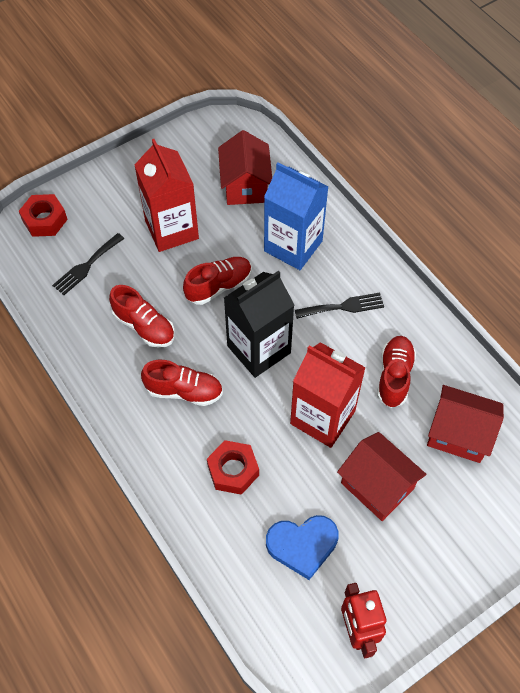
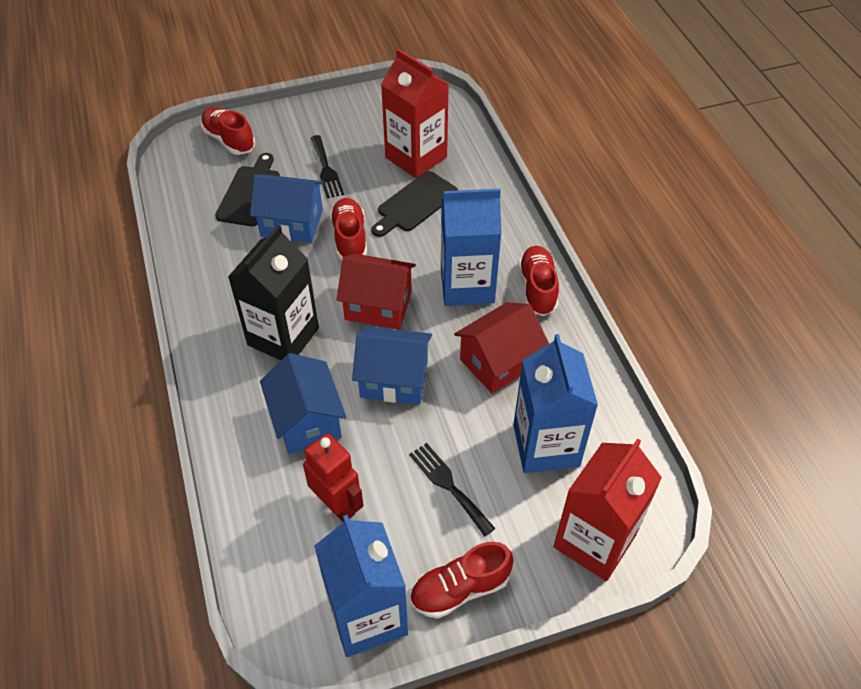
black cutting board: none = 0 -> [215,153,280,227] [371,171,458,237] = 2
blue carton: [264,163,329,270] = 1 -> [314,515,408,657] [441,189,502,306] [513,334,598,473] = 3
blue heart: [266,515,339,580] = 1 -> none = 0
blue house: none = 0 -> [250,175,324,243] [260,353,346,454] [352,326,432,405] = 3
red house: [218,130,272,205] [337,432,427,521] [427,385,504,463] = 3 -> [336,254,416,330] [454,302,549,393] = 2
red nut: [19,194,68,237] [207,440,259,495] = 2 -> none = 0

